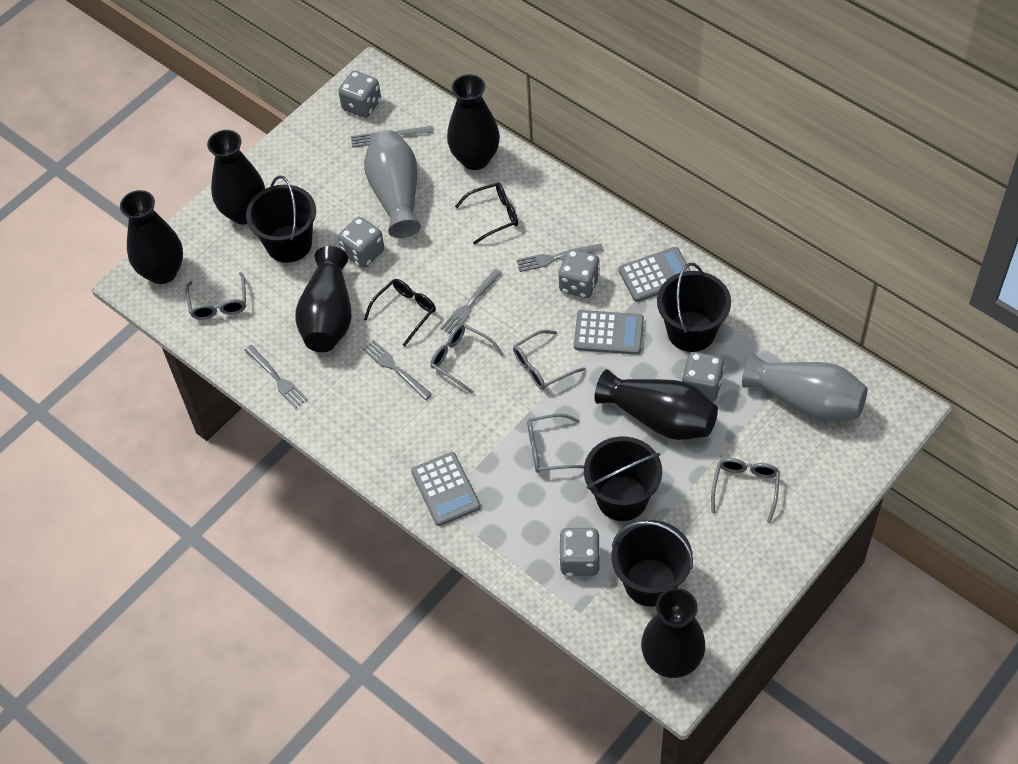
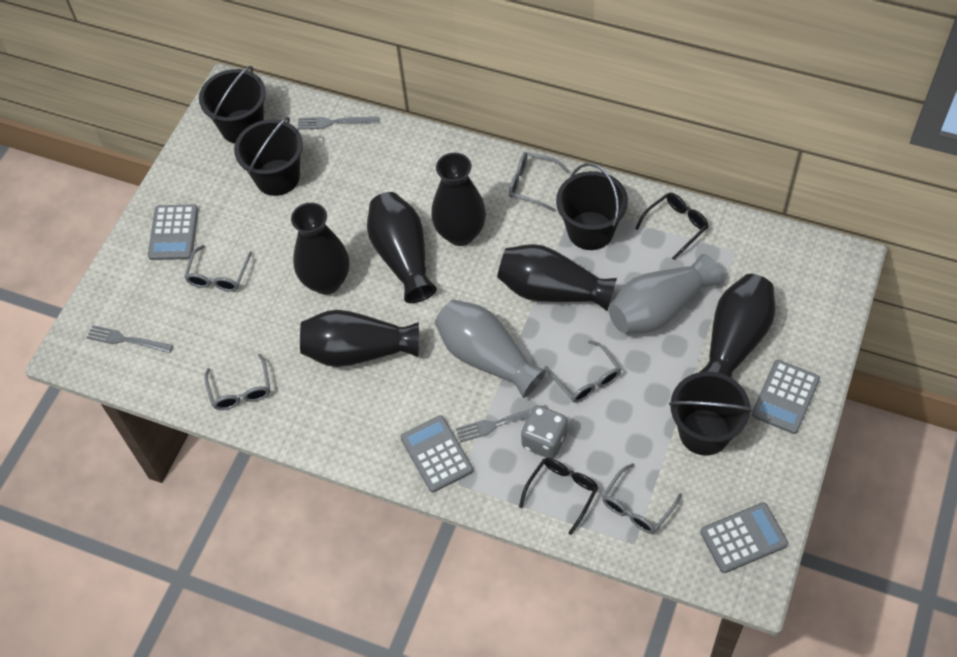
grey calculator: [411,452,480,526] [574,310,644,355] [618,247,691,302] = 3 -> [148,204,198,260] [401,415,473,493] [700,502,788,573] [751,360,820,434] = 4
grey dice: [338,71,381,118] [338,217,384,268] [559,249,600,298] [559,528,600,576] [682,352,725,402] = 5 -> [521,405,568,459] = 1
grey fork: [244,345,308,409] [351,126,433,148] [362,340,432,400] [441,269,502,334] [516,244,603,272] = 5 -> [87,325,173,353] [298,117,379,130] [456,405,548,443] = 3

